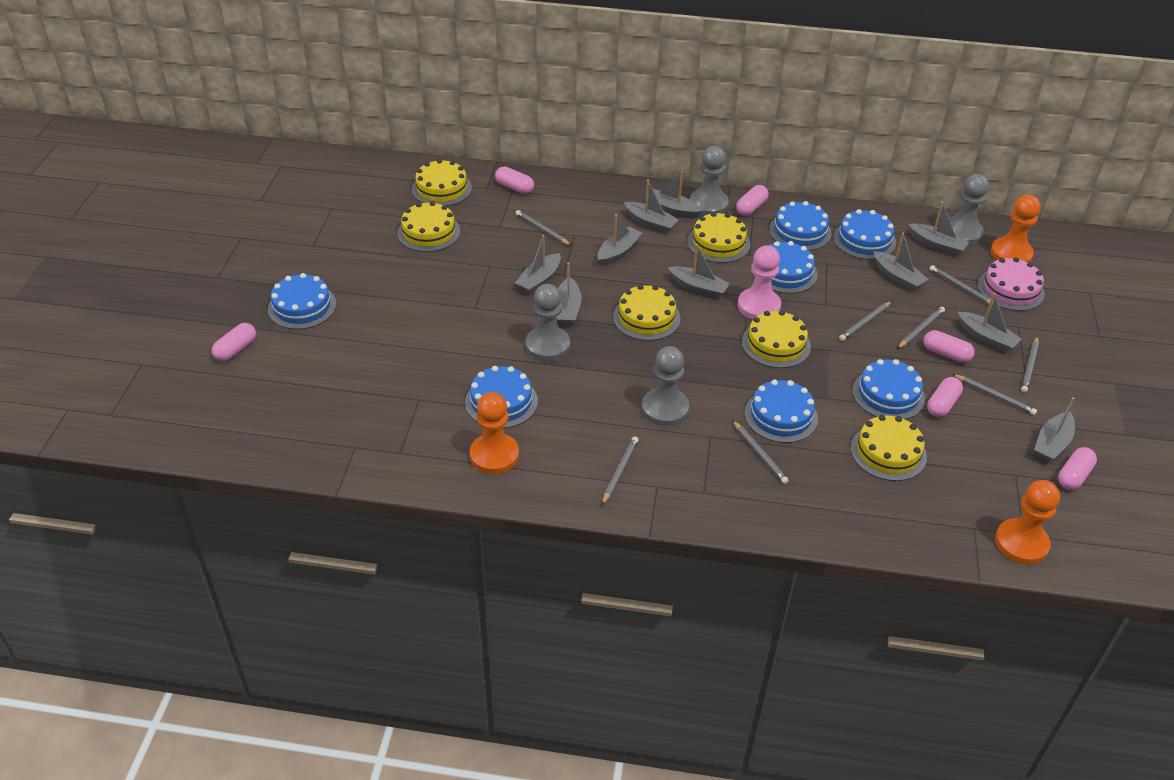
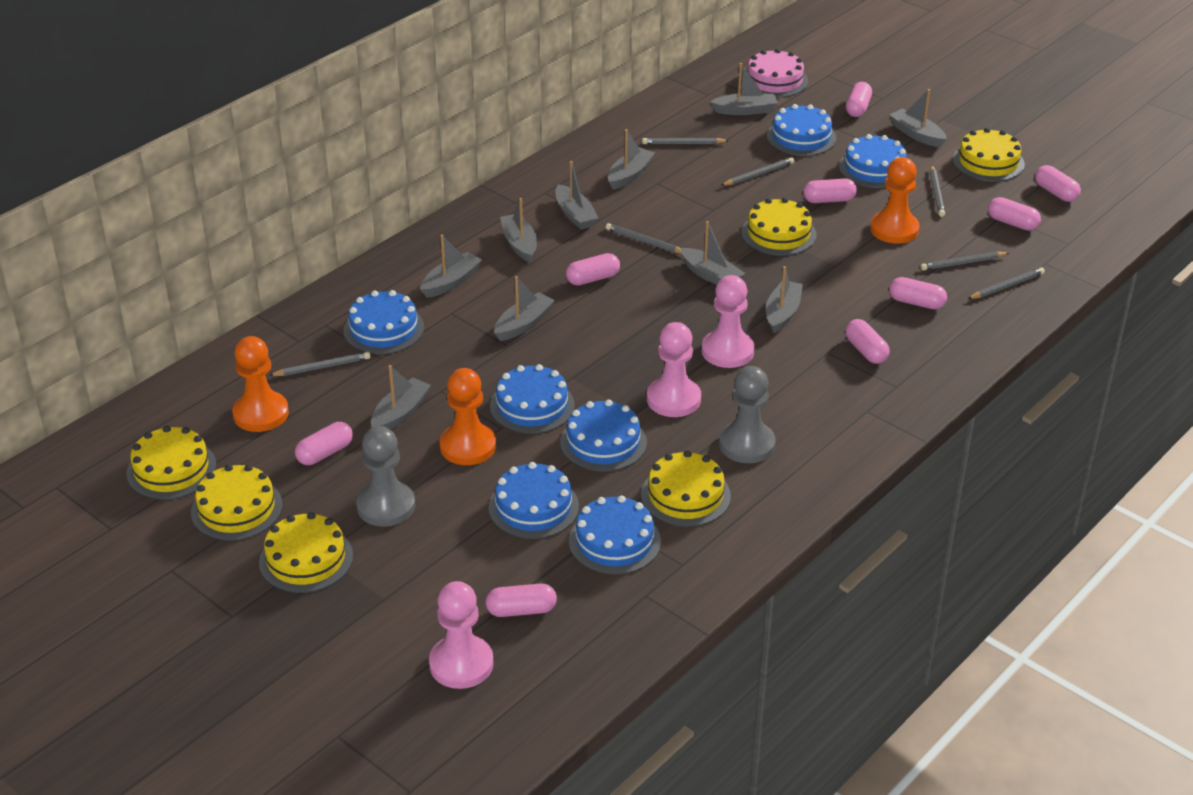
grey pawn: [525,284,570,361] [642,346,689,426] [690,146,729,216] [949,174,989,245] = 4 -> [356,426,415,527] [719,366,775,463] = 2
grey pencil: [516,210,572,246] [602,437,639,505] [732,420,789,484] [839,301,892,341] [897,307,945,349] [929,265,993,305] [952,374,1037,415] [1021,336,1039,393] = 8 -> [269,352,371,376] [606,223,682,254] [642,138,728,144] [721,157,794,186] [921,252,1009,271] [930,165,945,217] [968,267,1045,299] = 7
pink capsule: [212,323,256,361] [495,167,534,194] [736,185,769,216] [923,330,975,363] [927,377,963,417] [1058,447,1097,490] = 6 -> [295,422,353,465] [486,583,557,617] [566,253,620,286] [803,179,857,203] [845,319,890,364] [846,82,872,117] [889,277,947,309] [988,197,1041,231] [1035,165,1081,202] = 9
pink pawn: [737,245,781,319] = 1 -> [429,581,494,689] [647,322,701,417] [702,275,755,368] = 3

